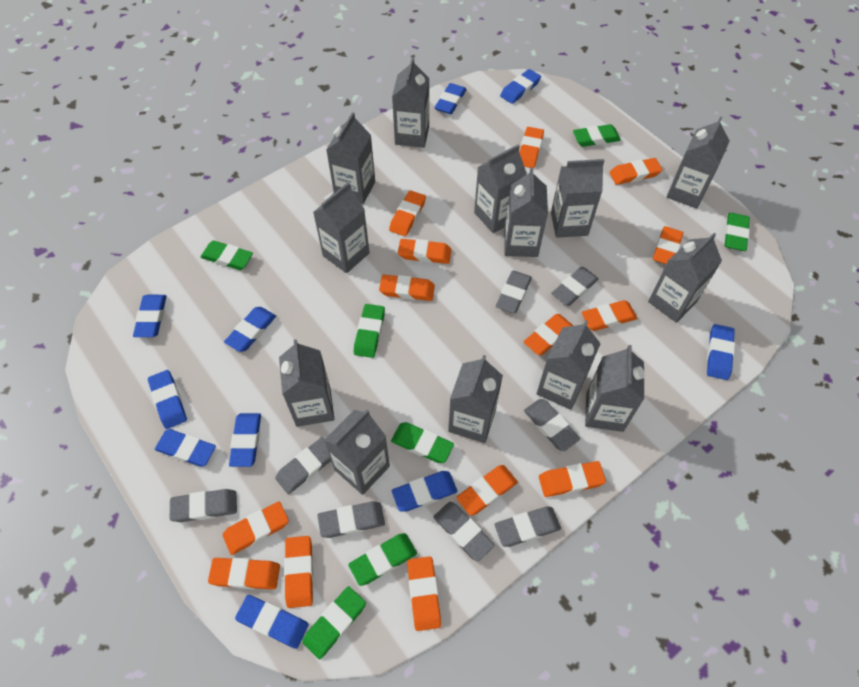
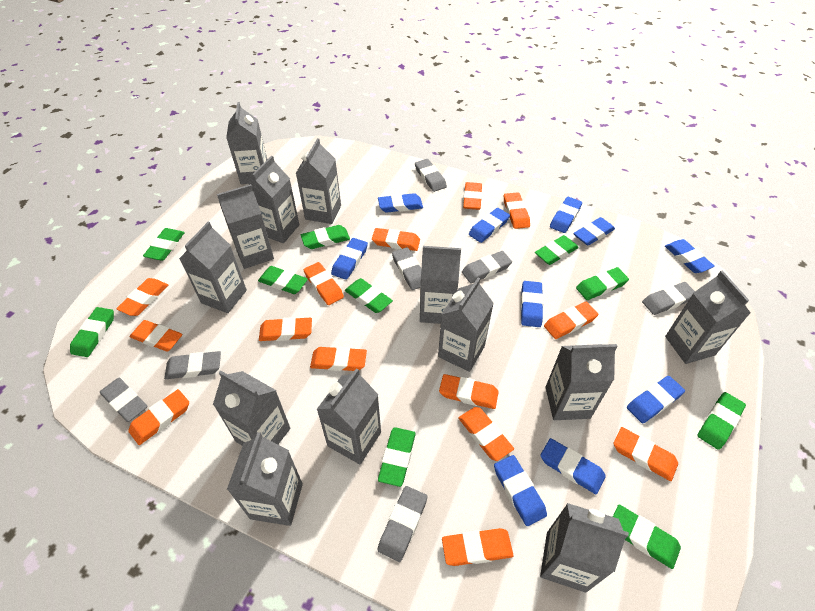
green eraser: [200,240,253,270] [302,586,366,659] [348,533,417,586] [354,304,385,358] [391,422,454,463] [573,124,621,147] [725,213,750,251] = 7 -> [70,307,114,357] [143,228,185,261] [258,266,308,294] [301,225,350,249] [345,278,393,313] [378,427,416,487] [535,235,579,265] [576,267,629,300] [613,505,681,569] [697,392,746,450] = 10
grey eraser: [170,489,237,522] [275,437,331,494] [317,501,385,538] [433,502,494,562] [495,506,561,547] [496,271,532,313] [524,399,580,451] [551,267,599,306] = 8 -> [100,378,148,422] [164,351,221,379] [378,486,428,562] [392,247,422,290] [415,159,447,192] [462,251,512,283] [642,282,695,315] = 7

